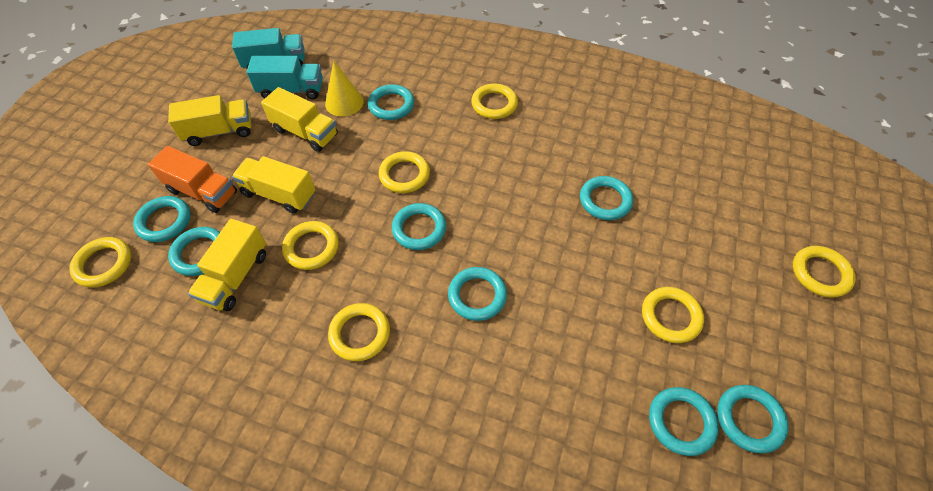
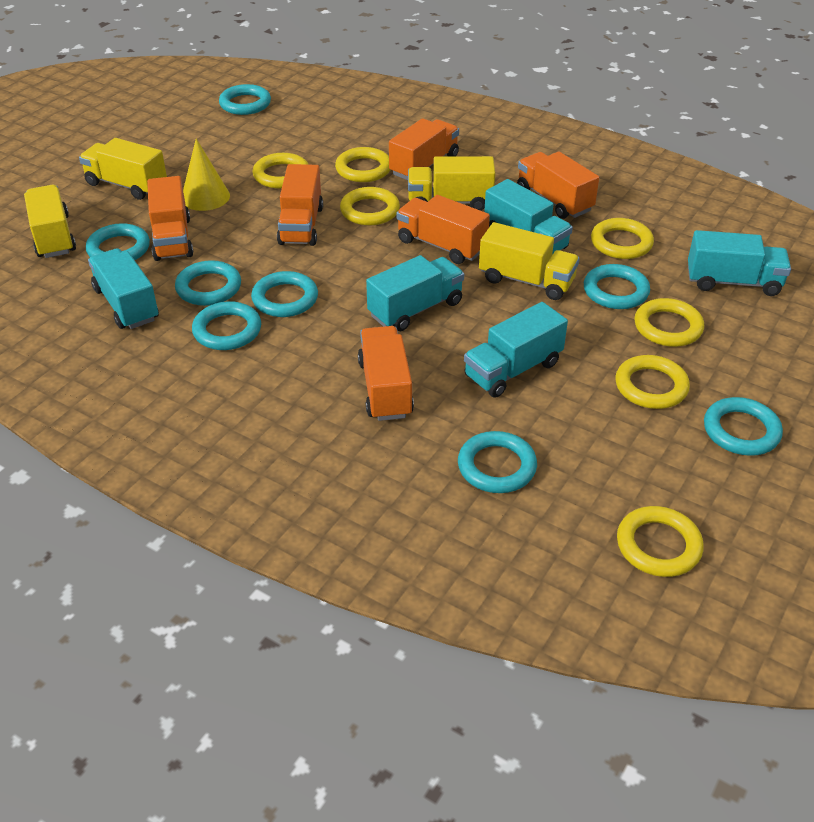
orange truck: [148,146,237,213] = 1 -> [147,176,193,261] [277,164,323,246] [358,326,414,421] [389,118,459,180] [396,195,490,264] [517,152,599,219] = 6
turquoise truck: [232,28,304,69] [246,56,323,99] = 2 -> [88,248,159,329] [366,255,464,331] [464,302,568,398] [484,179,573,255] [688,230,791,296] = 5

